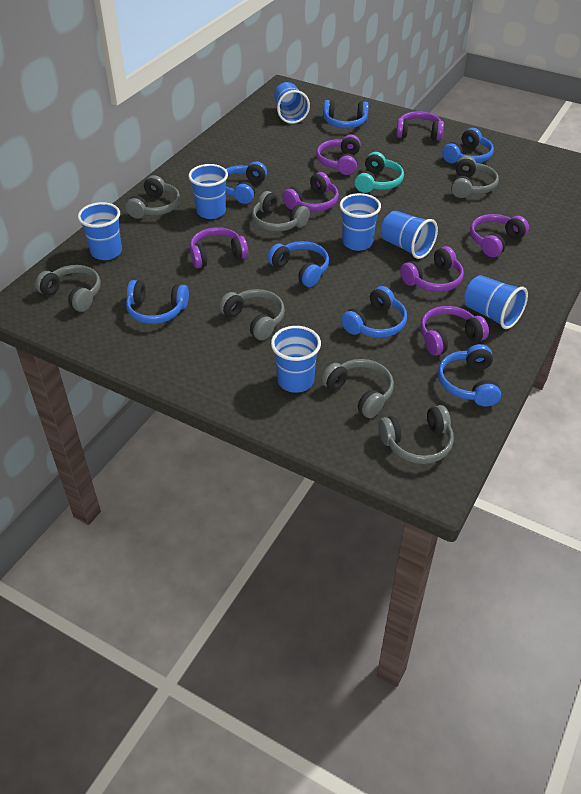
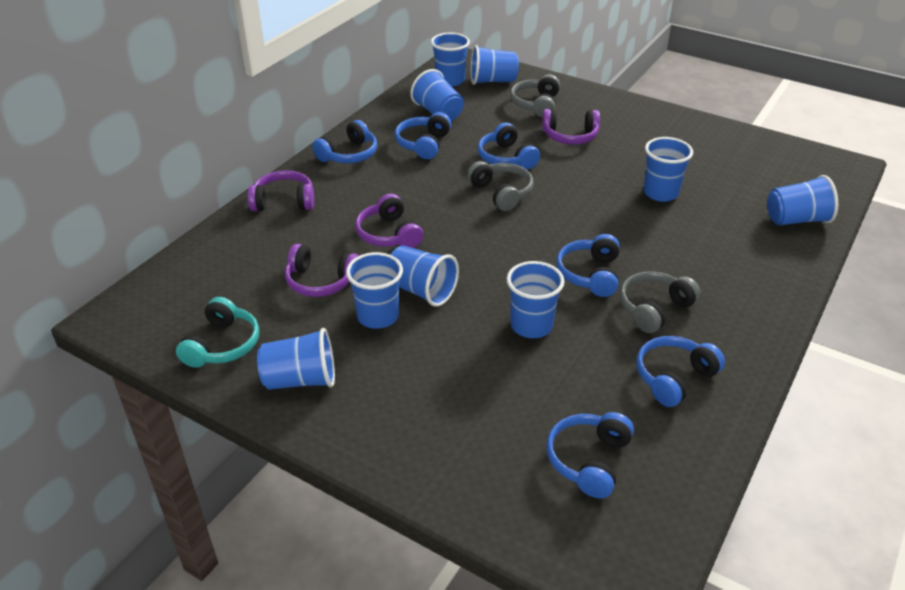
blue cup: [78,202,122,260] [188,164,228,219] [271,326,321,393] [274,82,310,124] [340,193,381,251] [381,211,438,259] [464,275,528,329] = 7 -> [257,328,335,390] [346,252,403,329] [390,246,459,307] [410,69,464,121] [431,32,470,87] [470,45,519,85] [507,261,565,338] [643,137,693,202] [767,175,838,226] = 9
blue headphones: [126,280,189,324] [226,161,267,204] [268,241,329,287] [323,100,369,128] [341,286,407,338] [438,344,501,407] [442,128,494,163] = 7 -> [312,120,377,163] [395,112,452,159] [478,123,540,169] [546,412,634,498] [556,234,620,297] [636,336,725,407] = 6
grey headphones: [35,265,101,312] [126,175,180,219] [219,289,285,340] [252,191,310,232] [321,359,394,418] [378,405,454,464] [451,156,499,198] = 7 -> [467,161,533,211] [510,74,560,117] [620,271,701,333] = 3
purple headphones: [190,227,248,268] [282,172,339,212] [316,134,361,175] [396,111,444,141] [400,246,464,292] [420,306,489,356] [470,214,529,257] = 7 -> [247,170,314,211] [285,244,359,297] [355,193,423,248] [542,109,600,144] = 4

